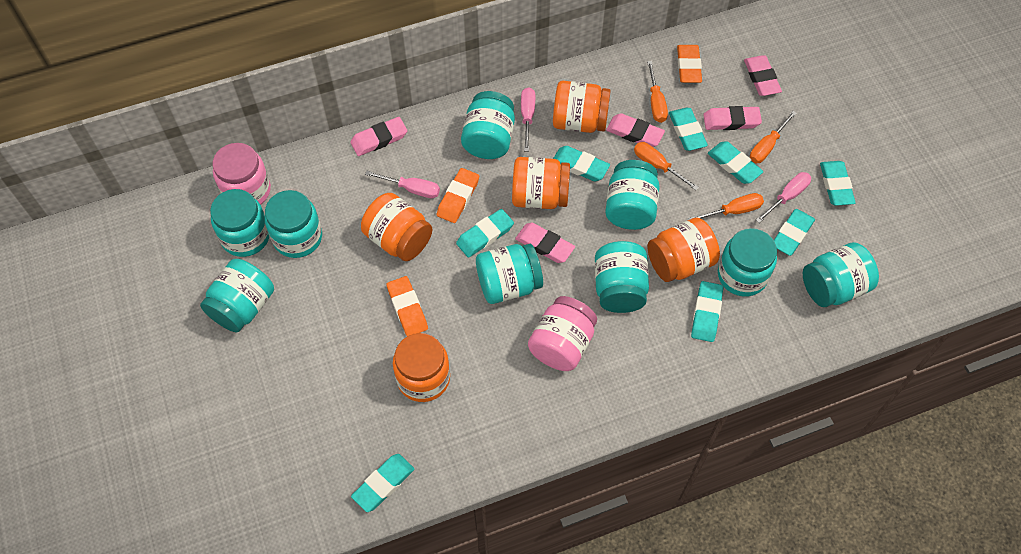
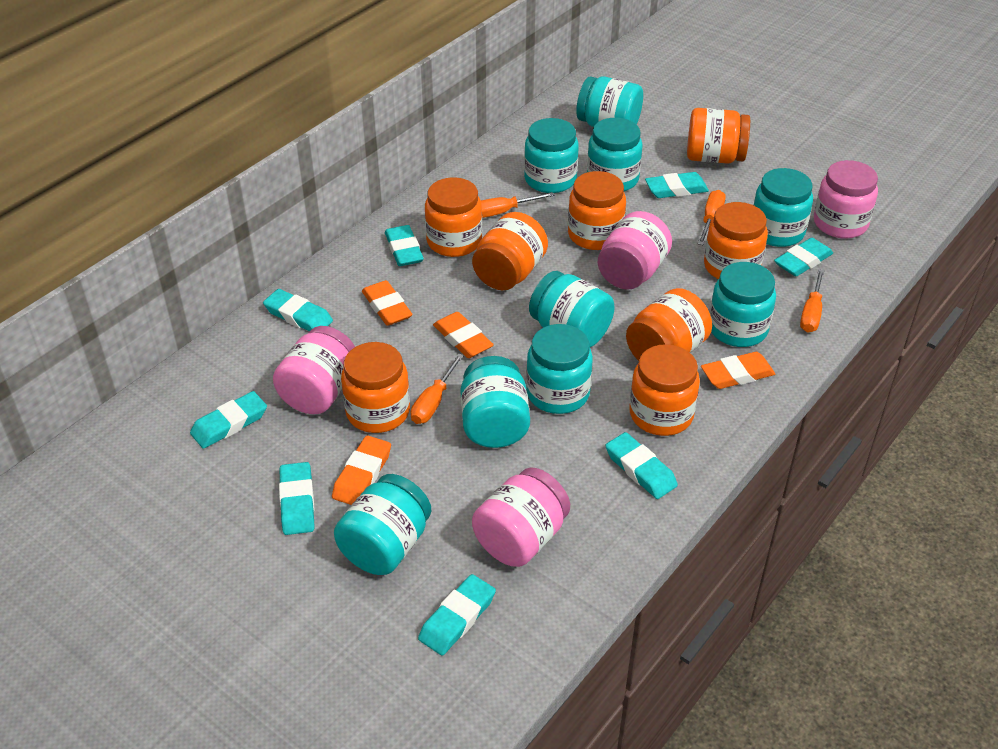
orange eraser: [386,276,428,336] [437,168,479,223] [677,45,702,83] = 3 -> [332,436,391,505] [362,280,413,326] [433,312,494,358] [701,352,775,389] = 4
orange jar: [361,193,432,261] [393,333,450,402] [512,157,570,209] [553,81,611,133] [647,218,720,282] = 5 -> [341,342,410,433] [425,177,482,257] [472,212,548,290] [568,171,626,250] [626,288,712,361] [629,344,700,436] [687,108,750,164] [704,202,768,279] = 8
pink eraser: [350,117,407,156] [515,223,575,263] [606,113,665,147] [703,106,762,130] [744,55,782,96] = 5 -> none = 0
pink jar: [213,143,271,205] [528,296,597,371] = 2 -> [273,326,355,414] [472,467,570,567] [598,211,672,290] [814,160,878,239] = 4
pink screwdriver: [365,171,440,198] [521,87,535,151] [756,172,811,223] = 3 -> none = 0

